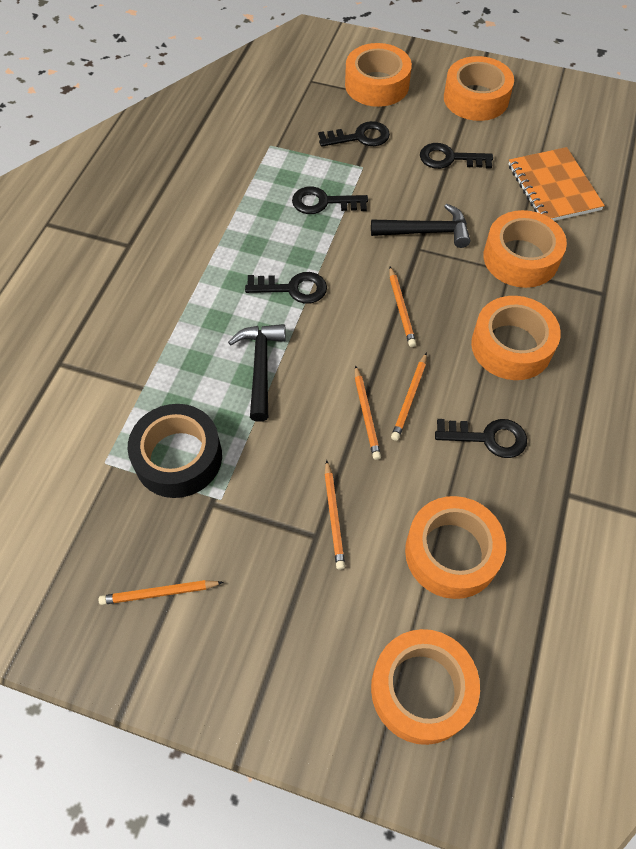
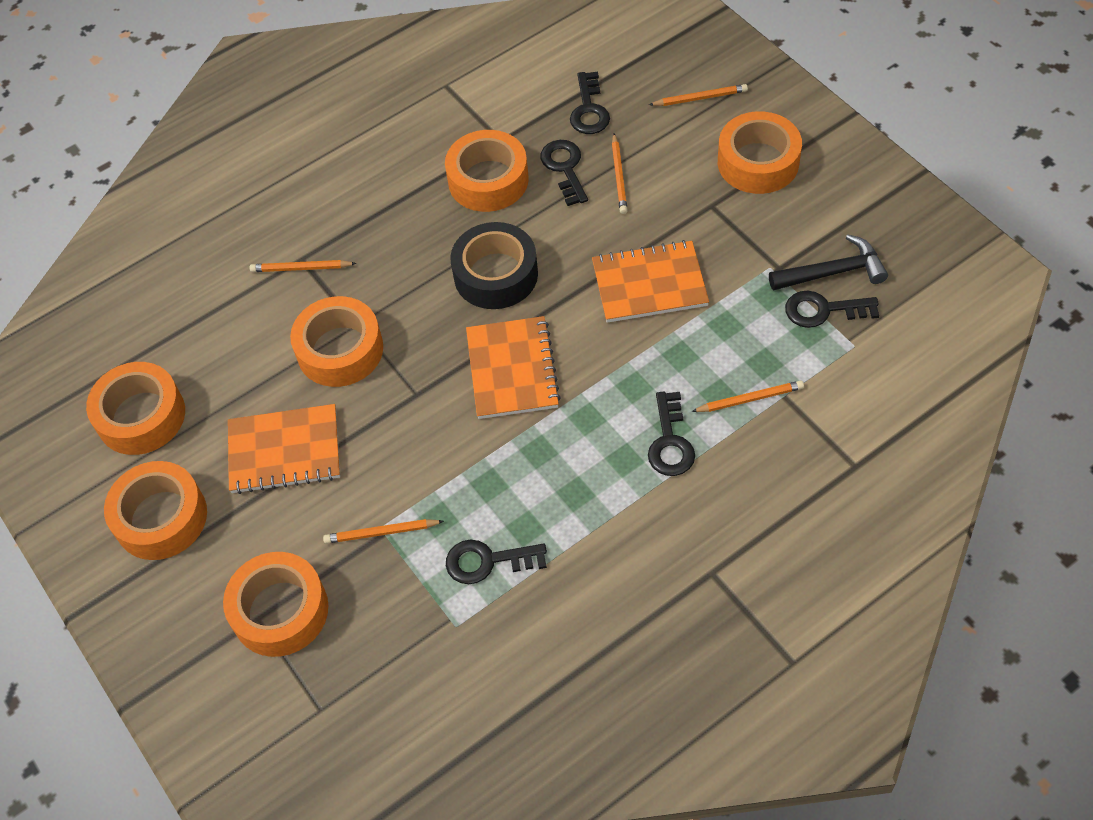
black hammer: [228,324,286,422] [371,204,471,248] = 2 -> [769,234,888,291] = 1
orange notebook: [508,147,605,221] = 1 -> [228,404,340,494] [466,316,561,419] [592,240,709,323] = 3

